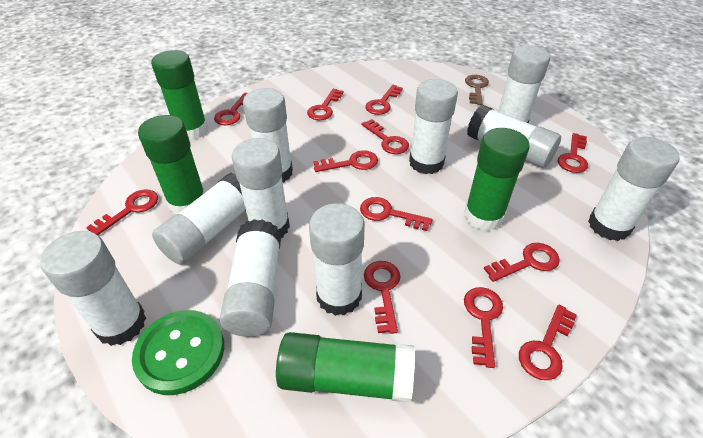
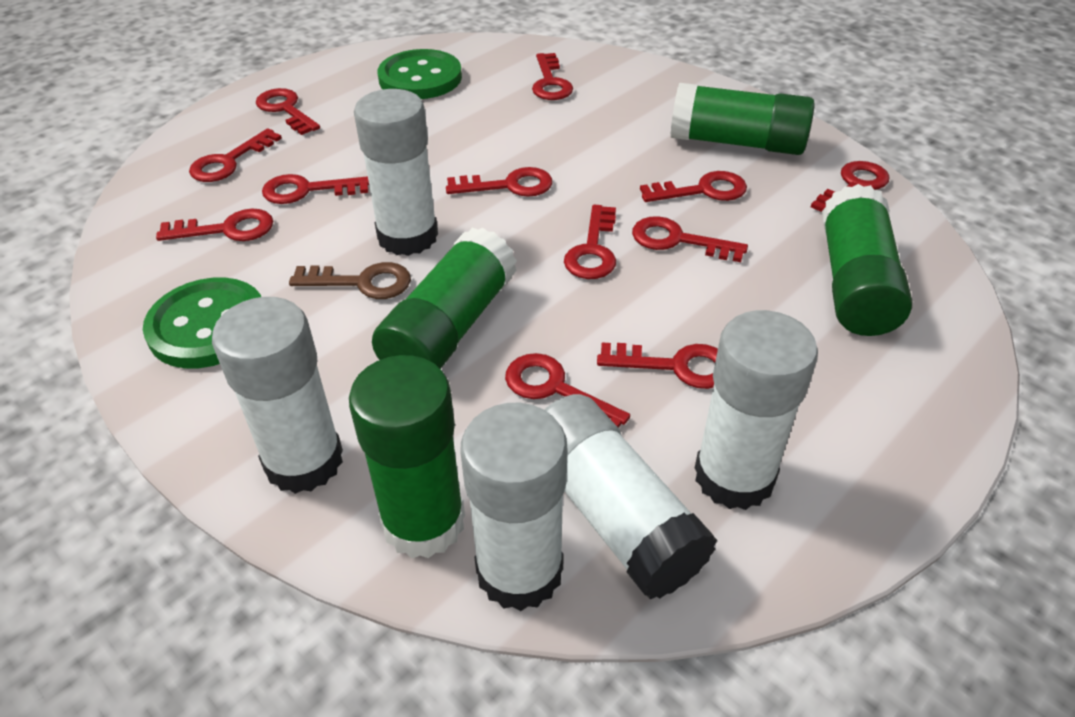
green button: [132,310,224,395] = 1 -> [143,277,261,369] [378,49,462,99] = 2
white glue stick: [40,231,146,346] [152,173,246,265] [220,219,281,337] [232,138,290,238] [243,88,293,183] [309,203,365,316] [409,79,458,174] [467,105,561,168] [498,45,550,123] [588,137,680,241] = 10 -> [212,297,343,494] [354,89,438,256] [460,403,567,611] [545,394,717,599] [695,310,818,510] = 5

